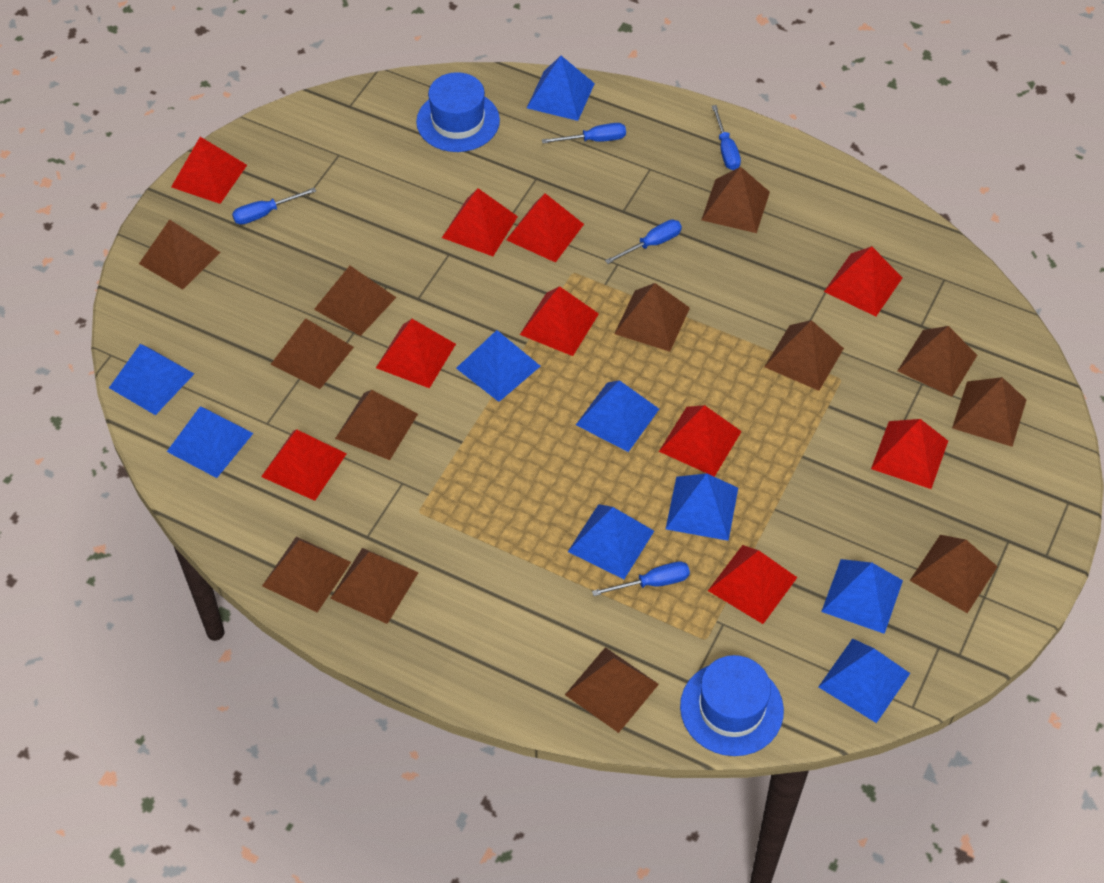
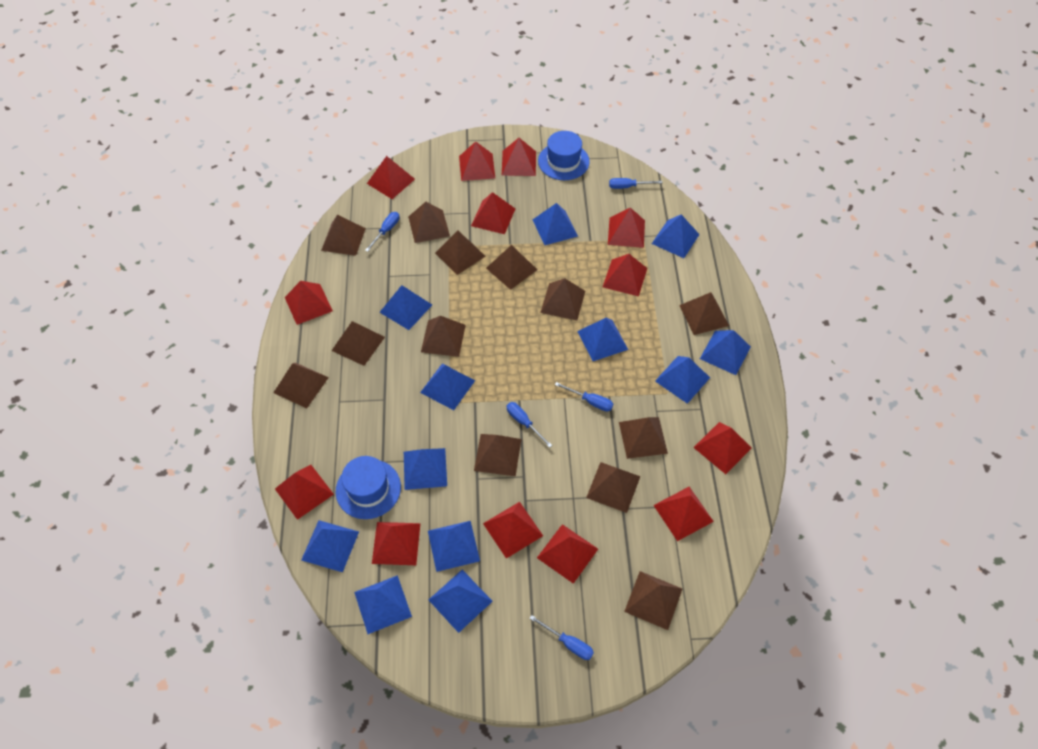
blue pyramid: [109,344,194,415] [167,406,253,478] [456,330,541,402] [527,56,595,121] [568,504,654,579] [576,380,659,452] [666,473,738,541] [818,638,910,723] [821,559,903,634] = 9 -> [301,520,359,572] [354,575,412,634] [380,285,432,330] [404,448,447,490] [420,364,475,410] [428,521,480,572] [429,570,493,633] [533,203,578,245] [577,318,628,361] [652,214,700,258] [655,356,710,404] [700,330,751,375] = 12
red pyramid: [171,137,247,204] [261,430,347,501] [376,319,456,388] [442,188,518,256] [506,193,584,263] [520,286,599,356] [659,405,742,477] [708,545,797,624] [824,246,902,316] [871,419,948,489] = 10 -> [275,465,334,520] [285,281,333,325] [367,156,415,199] [372,522,421,565] [459,141,495,181] [471,192,515,234] [483,502,543,559] [502,138,536,176] [537,524,598,584] [603,254,647,296] [608,208,645,248] [654,487,714,541] [693,422,752,474] = 13

